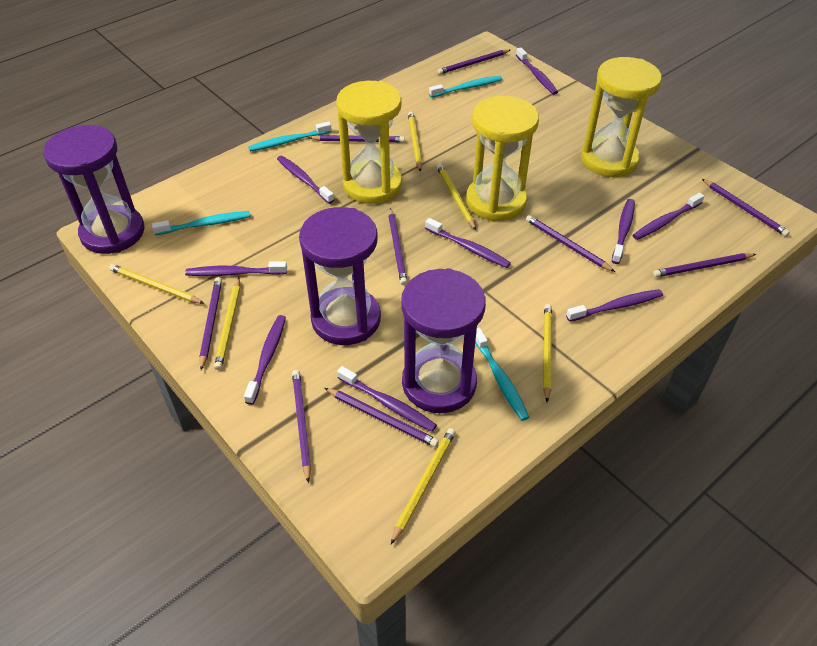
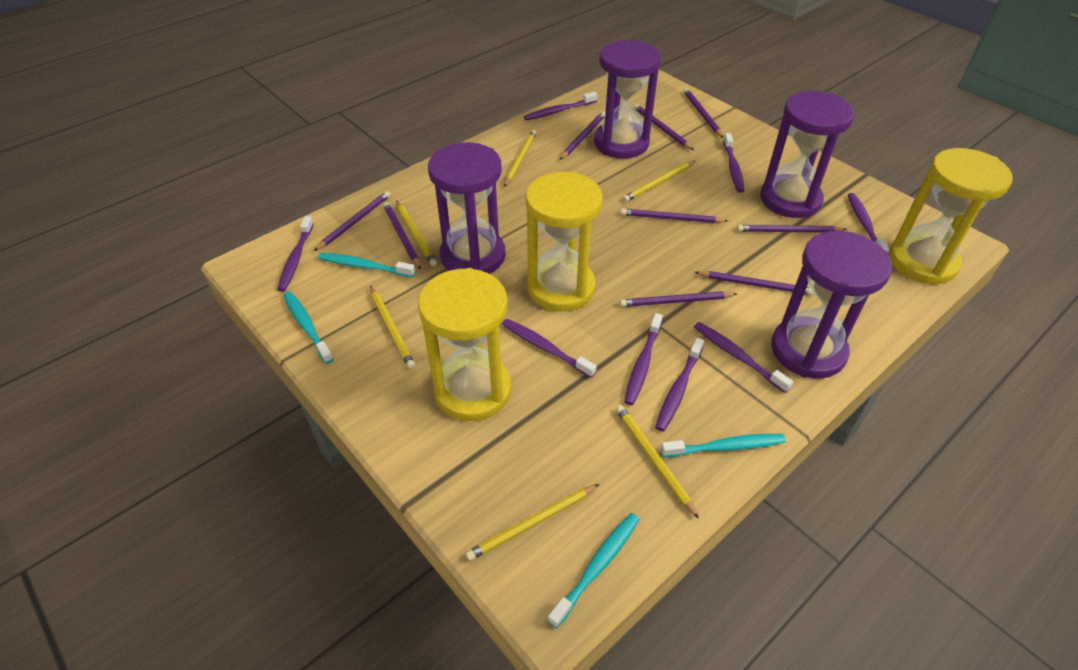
purple hourglass: [43,125,145,254] [299,207,381,345] [401,268,486,413] = 3 -> [428,142,505,274] [594,40,661,159] [760,91,855,218] [771,231,892,378] = 4
purple toothbrush: [185,261,287,276] [244,315,286,405] [277,156,334,204] [337,366,437,432] [425,218,511,268] [516,48,558,95] [566,289,663,322] [612,199,635,264] [633,193,704,240] = 9 -> [277,216,314,292] [502,319,597,378] [524,92,598,120] [624,313,663,405] [655,338,704,432] [694,322,793,393] [723,133,744,193] [848,193,889,252] = 8

